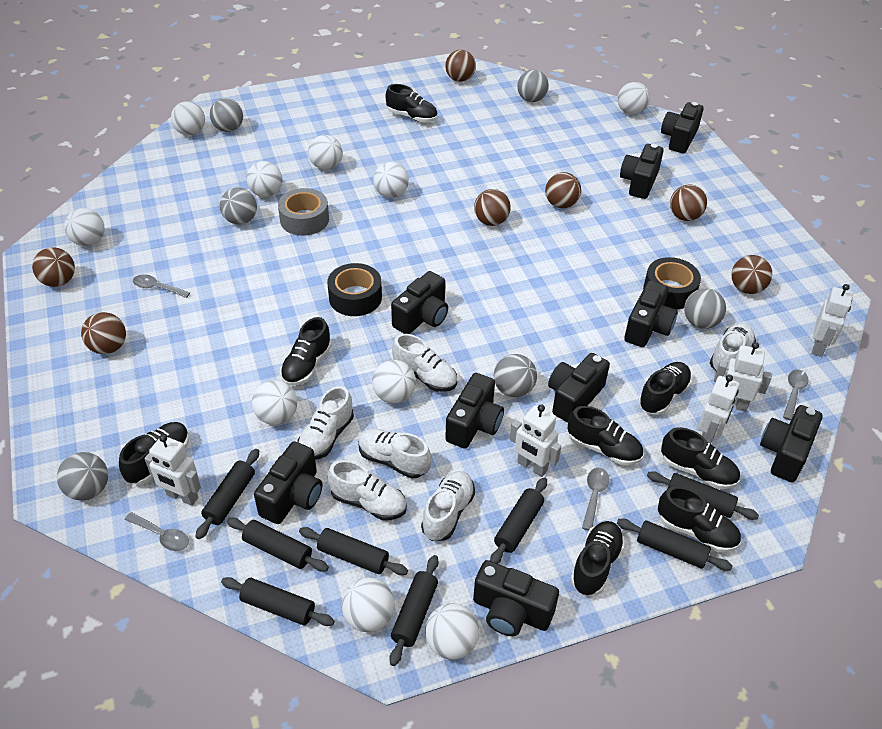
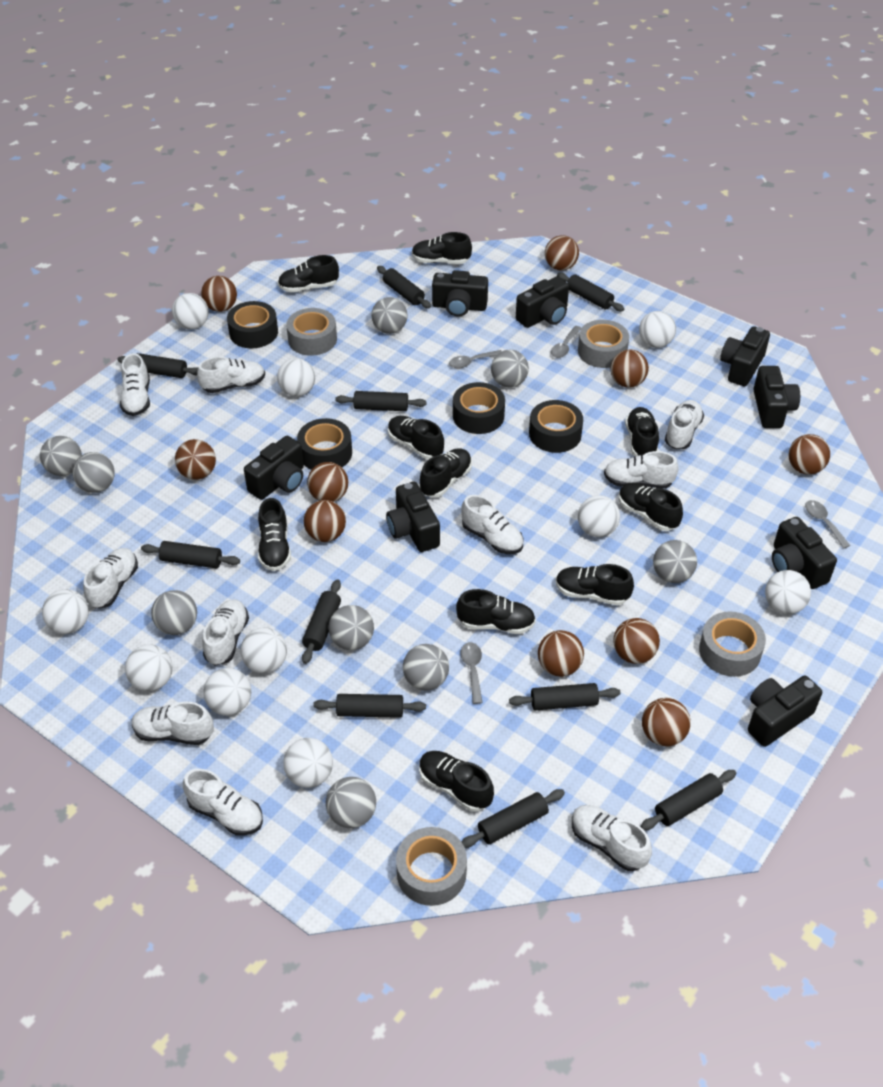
black camera: [254,441,323,524] [391,271,448,334] [445,373,504,449] [473,560,559,636] [548,353,610,423] [620,144,664,199] [624,281,678,347] [661,102,703,153] [760,405,823,482] = 9 -> [244,436,304,500] [386,482,440,552] [432,270,488,317] [516,276,569,328] [720,326,770,386] [748,676,822,747] [753,366,800,428] [772,517,837,589] = 8
black rolling pin: [195,449,259,539] [221,577,335,626] [227,518,329,572] [299,527,408,575] [390,555,438,666] [490,477,547,564] [617,519,733,571] [647,471,759,520] = 8 -> [117,353,198,378] [141,541,240,568] [302,579,341,664] [313,694,426,718] [335,391,427,411] [377,266,431,308] [462,789,565,848] [509,683,621,711] [557,273,624,311] [641,770,736,830] = 10
black shoe: [119,422,189,484] [280,317,332,386] [386,84,438,122] [568,406,643,466] [571,521,625,595] [638,362,692,415] [658,486,741,553] [661,427,740,489] = 8 -> [258,498,291,571] [278,255,339,293] [388,416,444,459] [412,232,472,264] [419,751,494,811] [420,448,472,497] [456,589,536,634] [556,564,634,605] [619,483,683,531] [625,407,659,456] = 10
black tape: [327,263,382,316] [643,257,701,310] = 2 -> [227,301,278,348] [297,418,352,470] [453,382,505,434] [529,400,583,453] = 4
brown ball: [32,247,75,287] [81,312,126,354] [445,50,476,82] [474,189,511,226] [545,172,581,208] [670,185,707,221] [731,255,772,294] = 7 -> [175,439,216,480] [201,276,237,312] [304,500,346,542] [307,462,348,502] [538,630,584,677] [545,235,579,270] [610,350,649,387] [613,618,660,664] [642,698,691,747] [789,434,830,475] = 10
grey ball: [57,452,108,501] [210,98,243,132] [220,188,257,224] [494,354,537,397] [517,70,549,102] [684,288,726,329] = 6 -> [40,436,82,476] [72,452,115,493] [151,590,197,635] [326,777,376,828] [328,605,374,650] [371,297,408,334] [403,644,449,691] [491,350,529,387] [653,540,697,583] = 9
grey tape: [278,188,329,236] = 1 -> [286,308,337,356] [396,827,467,906] [578,320,629,368] [699,612,766,677] = 4
white robot: [144,435,201,506] [510,404,561,477] [698,375,739,444] [714,342,772,412] [812,284,853,357] = 5 -> none = 0
white shoe: [297,386,354,460] [327,460,407,521] [358,429,431,479] [392,334,457,392] [421,471,475,541] [710,323,756,371] = 6 -> [83,548,138,609] [120,353,150,416] [132,702,214,745] [183,768,263,836] [197,357,265,393] [202,599,249,666] [461,495,523,554] [572,805,652,871] [604,451,679,489] [665,400,704,449] = 10

